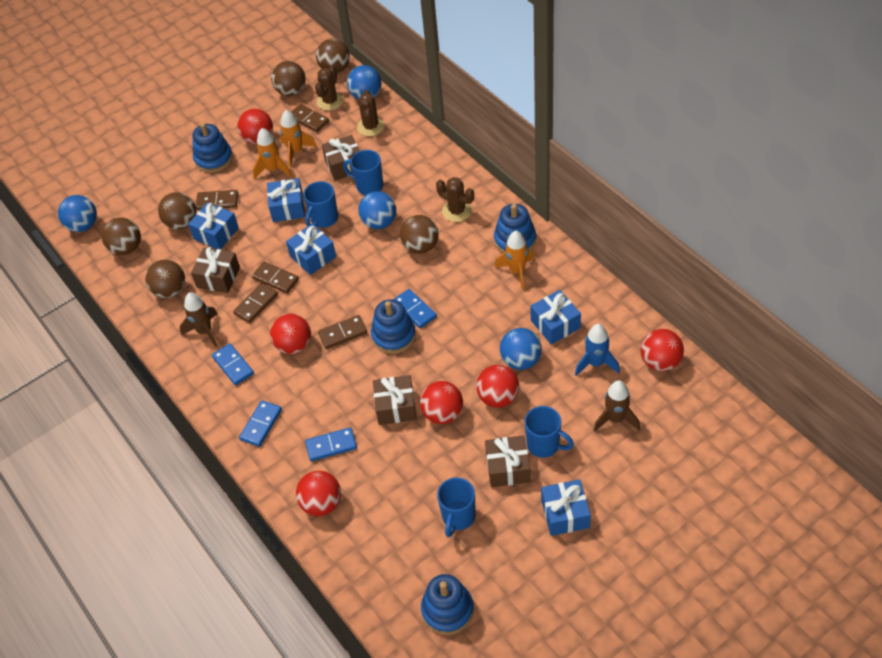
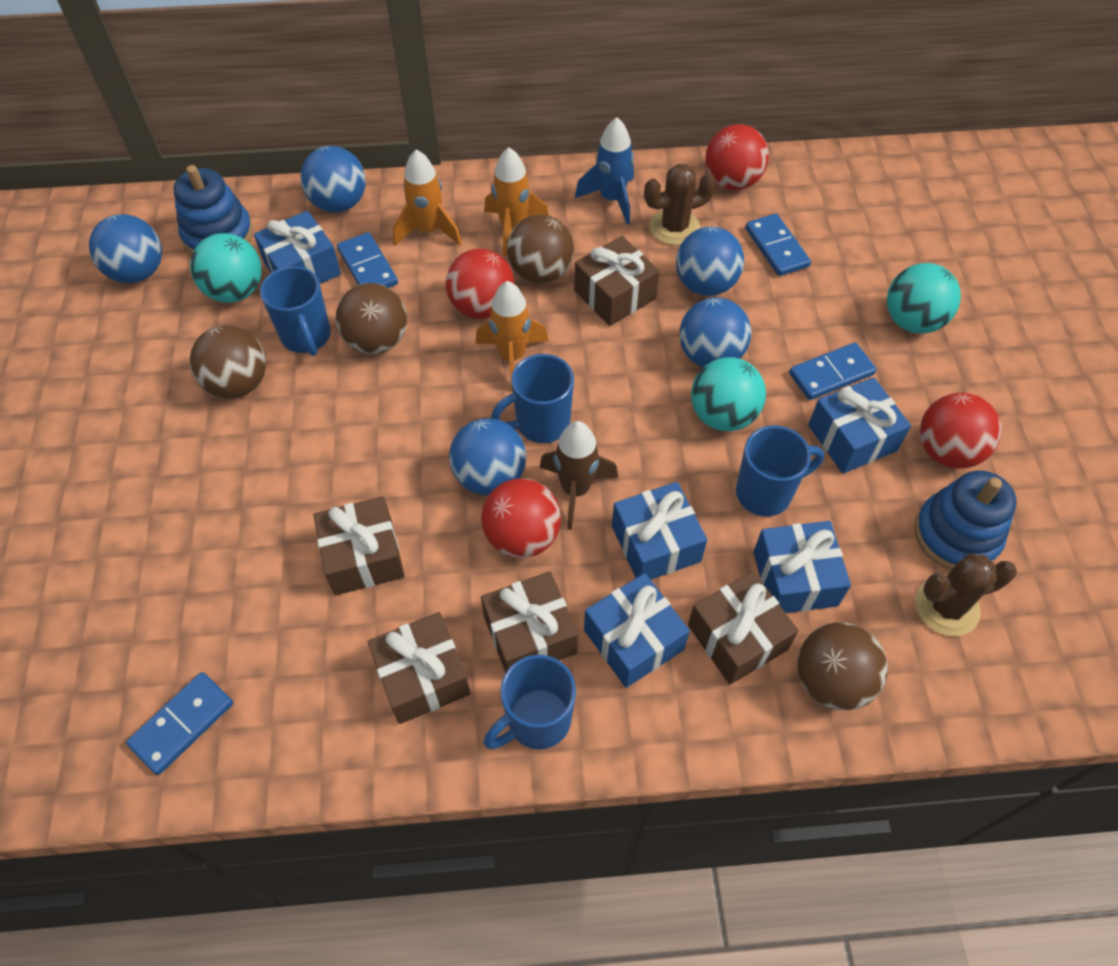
blue ball: [58,195,97,232] [347,65,381,99] [358,191,396,229] [500,328,542,370] = 4 -> [89,214,162,283] [301,146,366,212] [449,418,526,495] [676,227,744,296] [679,297,751,367] = 5
blue stacking toy: [193,123,233,173] [371,299,416,354] [421,574,474,635] [494,204,536,253] = 4 -> [174,165,253,254] [914,471,1016,570] = 2
brown ball: [102,217,141,255] [145,259,185,299] [158,192,196,230] [271,61,306,96] [316,39,350,73] [400,215,439,254] = 6 -> [190,325,266,398] [336,283,407,354] [507,215,574,284] [798,622,888,711] = 4
brown cactus: [315,66,344,111] [357,90,385,136] [436,177,474,222] = 3 -> [644,164,716,245] [915,553,1017,637] = 2
brown domino: [196,190,238,210] [233,283,278,323] [252,262,299,293] [291,104,329,132] [318,315,367,349] = 5 -> none = 0
brown gift: [191,247,240,293] [322,135,360,181] [373,375,417,425] [485,435,530,487] = 4 -> [313,496,405,595] [368,612,470,724] [481,571,578,673] [574,236,659,326] [688,571,799,684] = 5
brown rocket: [180,293,218,347] [594,380,640,432] = 2 -> [540,421,618,530] = 1
red ball: [237,109,273,144] [270,314,311,354] [296,471,341,516] [420,381,463,424] [476,365,519,408] [641,329,684,371] = 6 -> [446,249,515,319] [481,478,561,558] [705,124,769,190] [920,393,1001,468] = 4
turquoise ball: none = 0 -> [190,233,262,303] [691,357,766,431] [887,263,961,334] = 3

